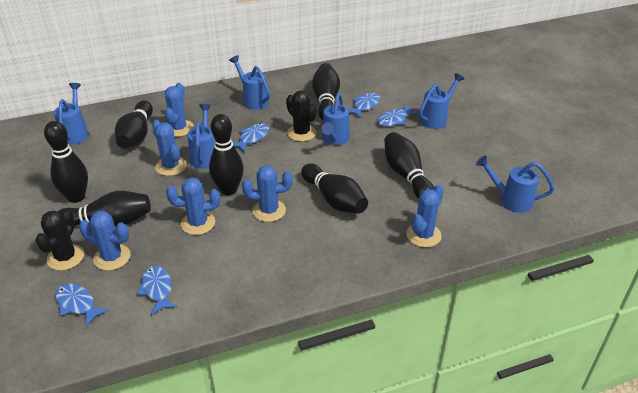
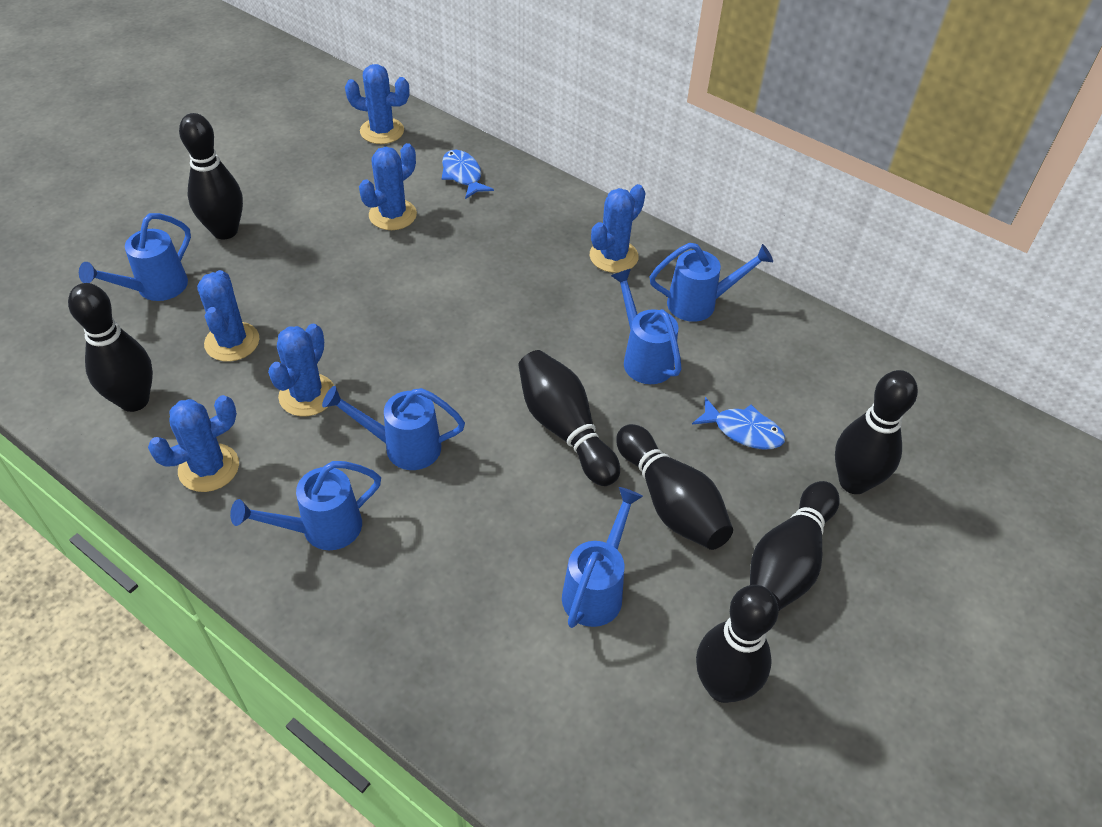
black cactus: [35,210,84,271] [286,91,317,141] = 2 -> none = 0
blue fish: [55,283,109,326] [137,266,177,315] [233,123,269,152] [349,92,380,118] [378,104,419,127] = 5 -> [442,150,494,199] [692,397,785,450] = 2

